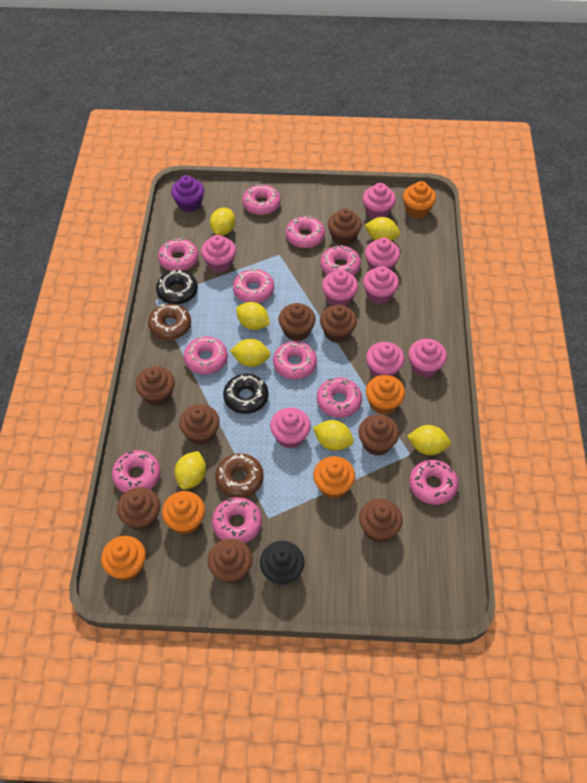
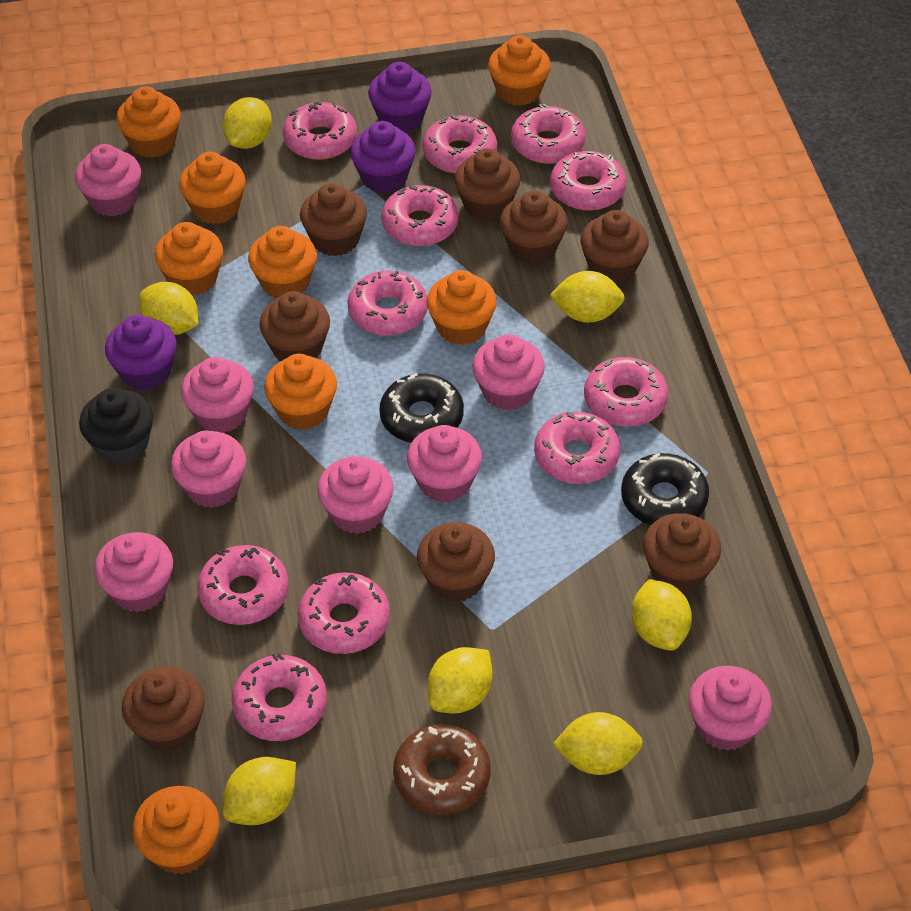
brown cupcake: [117,487,160,531] [135,366,175,406] [179,404,220,445] [208,539,252,584] [278,303,316,341] [320,305,357,343] [328,208,362,246] [358,414,399,456] [359,499,403,542] = 9 -> [122,667,205,752] [259,291,330,361] [300,183,367,256] [417,522,495,602] [454,148,521,221] [500,191,568,264] [580,210,649,284] [643,513,721,592] = 8
brown donut: [148,304,191,340] [215,453,264,498] = 2 -> [393,724,490,815] = 1
orange cupcake: [101,536,146,581] [162,491,205,534] [313,456,355,499] [366,375,405,415] [403,181,436,218] = 5 -> [116,86,181,158] [133,786,220,875] [155,222,223,295] [179,152,246,224] [248,226,317,298] [264,354,337,430] [427,270,497,345] [488,35,551,106] = 8
purple cupcake: [171,175,204,212] = 1 -> [105,315,177,390] [350,121,416,193] [368,62,432,132] = 3

